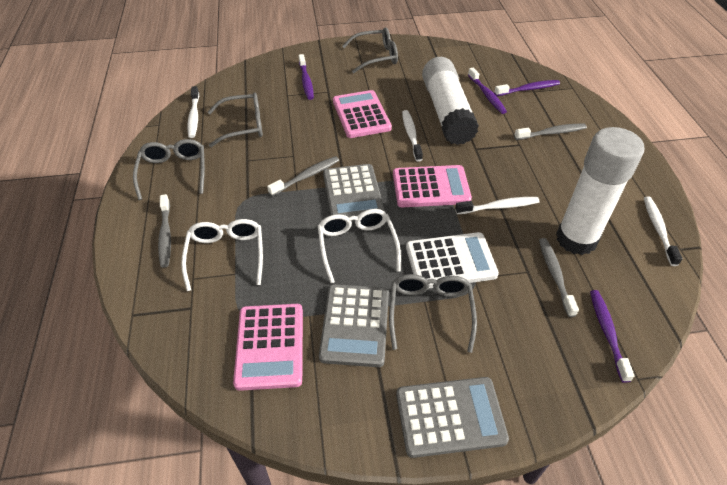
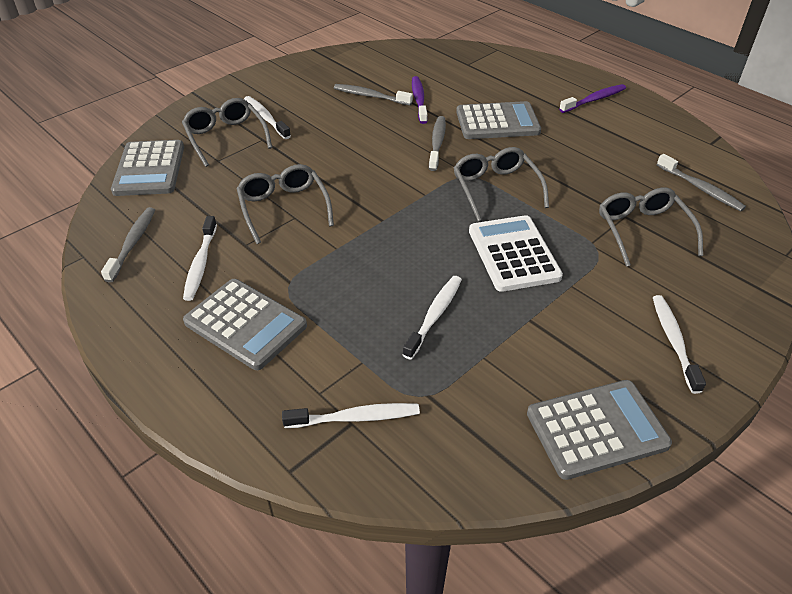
grey calculator: [319,284,389,367] [323,164,385,222] [396,377,509,458] = 3 -> [111,140,184,196] [183,279,307,370] [456,101,541,139] [527,380,672,480] = 4
pink calculator: [233,304,303,391] [333,90,392,138] [393,165,472,207] = 3 -> none = 0
purple toothbrush: [299,54,314,100] [468,67,507,114] [494,80,560,96] [590,290,635,383] = 4 -> [412,76,427,124] [559,84,626,113] = 2
white glasses: [181,219,263,291] [318,209,401,283] = 2 -> none = 0
white glue stick: [422,57,479,145] [556,127,644,255] = 2 -> none = 0
white toothbrush: [188,86,199,138] [402,110,423,162] [455,197,540,214] [644,197,682,266] = 4 -> [183,216,217,301] [244,96,291,139] [282,403,420,428] [403,276,462,360] [653,295,706,394] = 5

